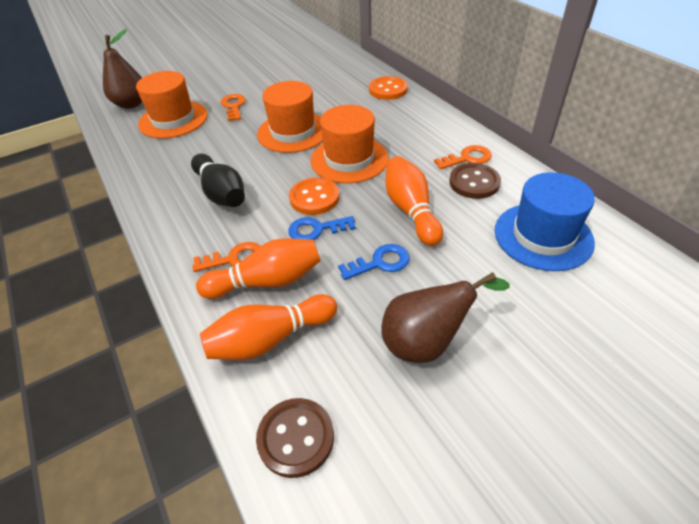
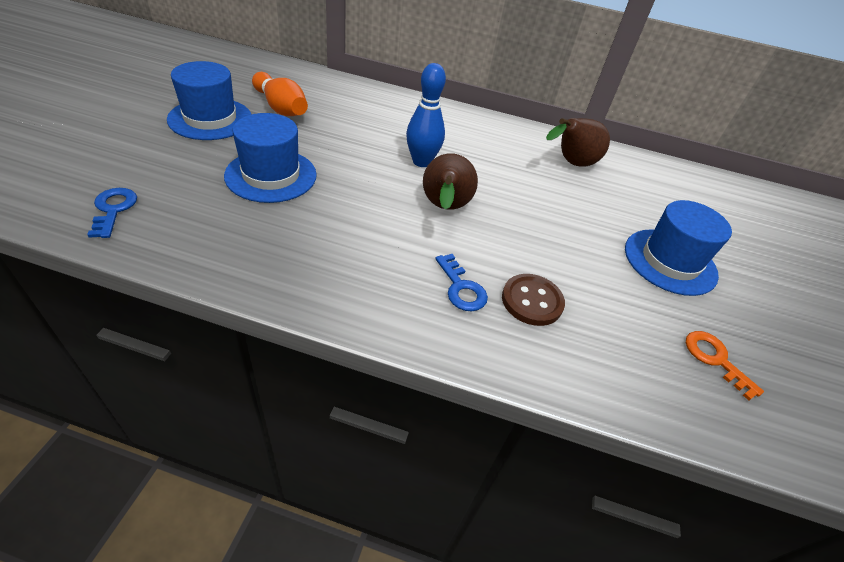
black bowling pin: [191,154,245,207] = 1 -> none = 0
blue bowling pin: none = 0 -> [406,63,446,167] = 1
blue hat: [495,172,595,271] = 1 -> [167,61,252,140] [224,113,317,203] [625,200,732,296] = 3
brown button: [256,398,334,478] [449,163,501,199] = 2 -> [502,274,565,326] = 1
orange bowling pin: [196,238,320,299] [200,294,337,360] [386,156,443,246] = 3 -> [252,72,308,116] = 1
orange button: [289,178,339,215] [369,76,408,100] = 2 -> none = 0
orange hat: [136,71,208,139] [257,81,323,153] [311,105,389,183] = 3 -> none = 0
orange key: [192,242,261,272] [221,94,246,121] [434,145,492,169] = 3 -> [686,331,764,400] = 1

